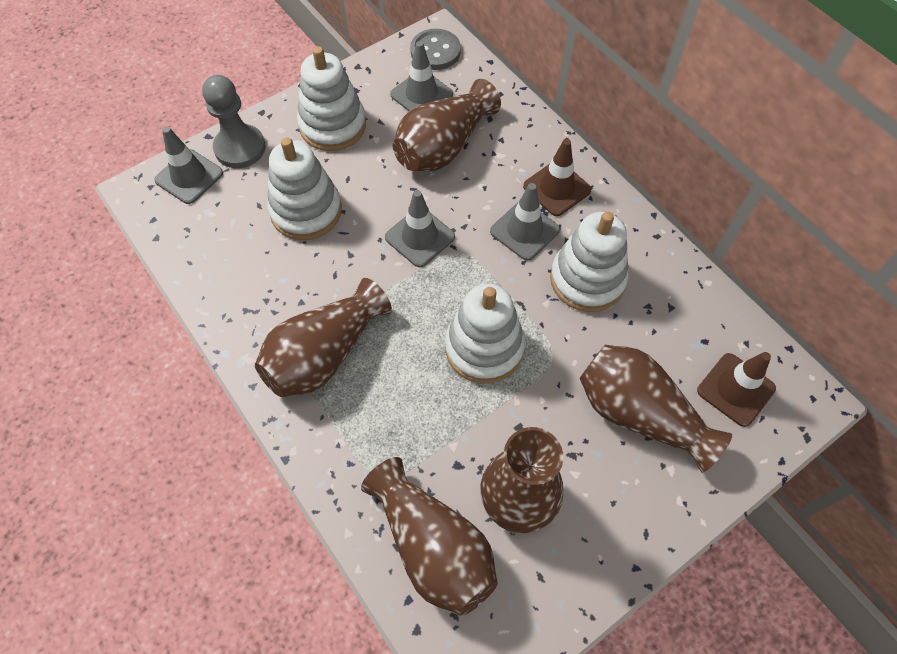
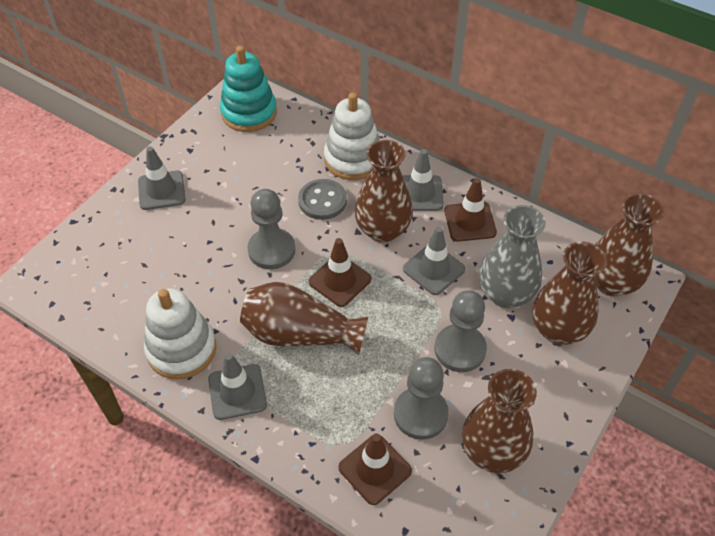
brown traffic cone: [523,139,591,216] [697,352,776,427] = 2 -> [308,238,371,307] [338,433,412,505] [444,178,497,242] = 3
grey pawn: [202,75,266,168] = 1 -> [247,189,295,269] [394,357,449,440] [435,290,487,372] = 3
grey vase: none = 0 -> [479,205,546,308] = 1
turquoise stacking toy: none = 0 -> [220,46,277,132] = 1
white stacking toy: [267,137,342,240] [297,46,366,151] [445,284,525,383] [550,212,629,312] = 4 -> [144,289,216,380] [324,92,380,180] = 2

